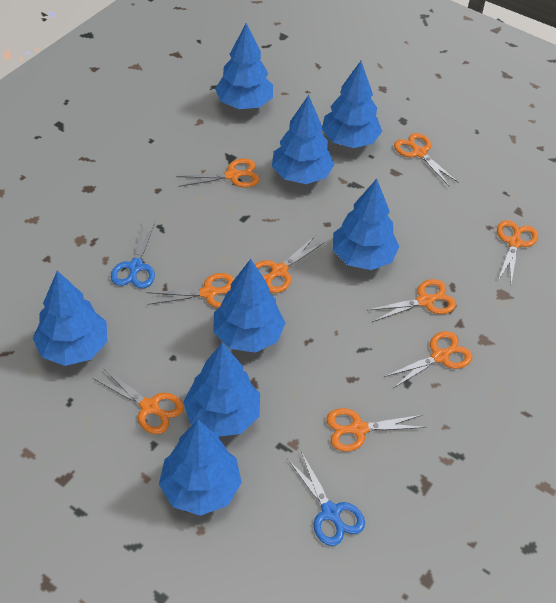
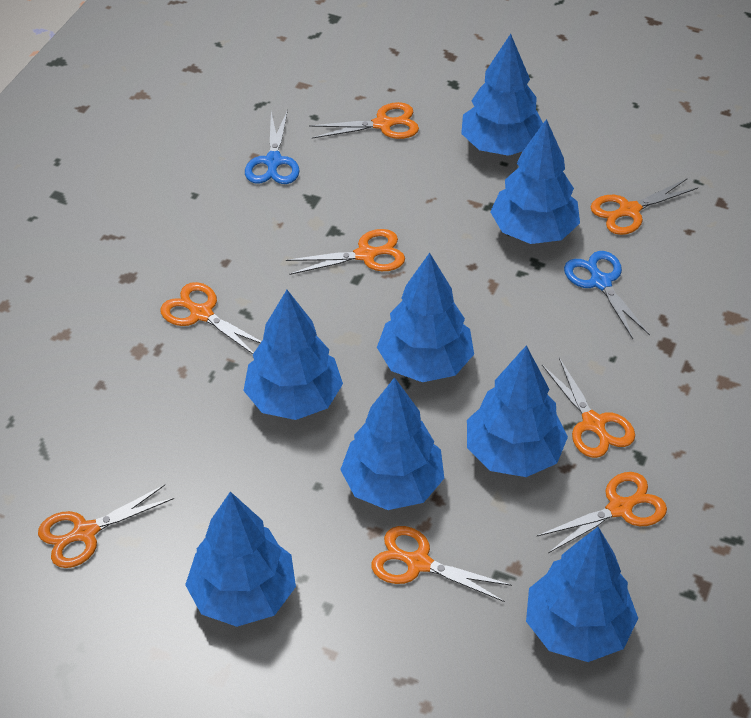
orange scissors: [93,368,184,434] [146,273,234,308] [177,158,260,187] [255,236,325,293] [326,408,427,451] [368,279,456,322] [384,331,473,388] [394,133,459,186] [497,220,538,283] = 9 -> [38,485,174,568] [160,282,262,354] [286,229,405,275] [309,102,419,139] [371,526,512,602] [537,472,667,553] [542,358,635,458] [591,178,698,235] = 8

